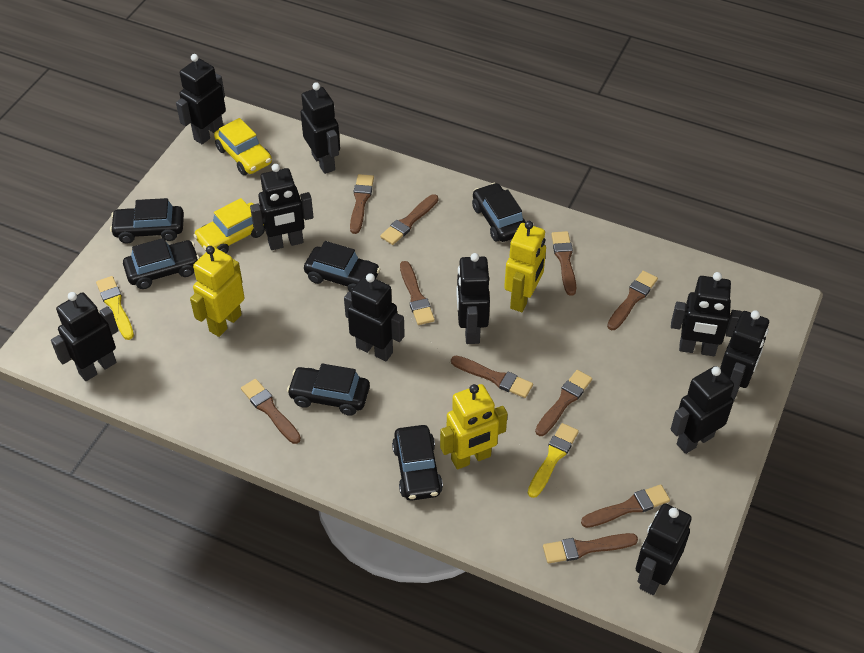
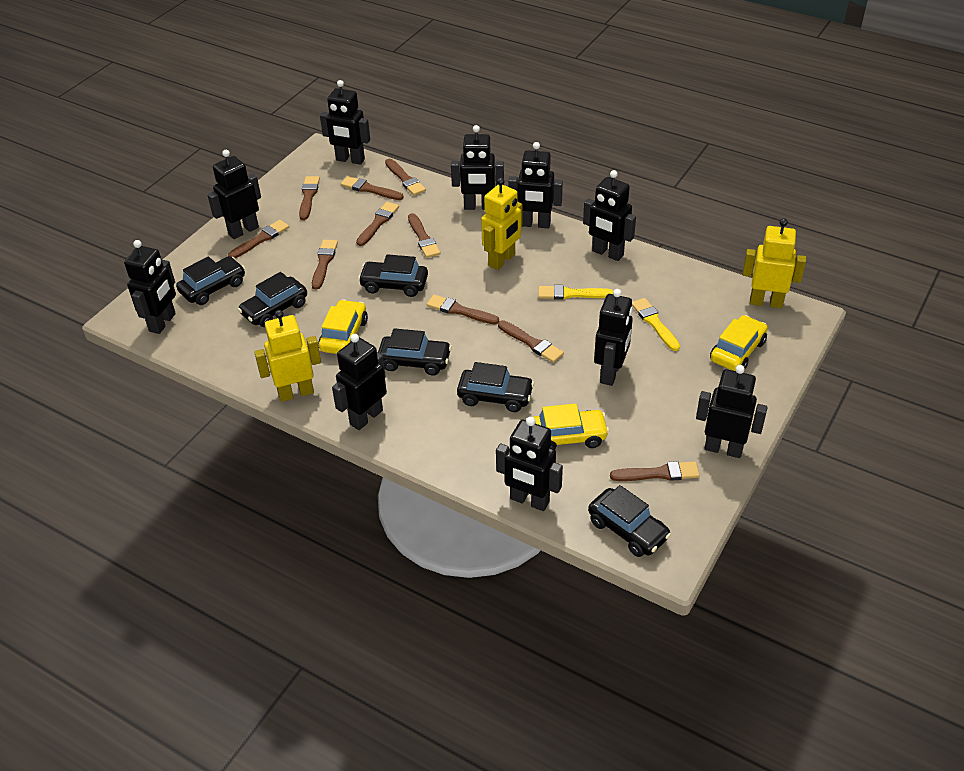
yellow car: [193,198,265,253] [214,118,272,175] = 2 -> [318,299,368,354] [533,403,609,449] [710,315,768,371] = 3

